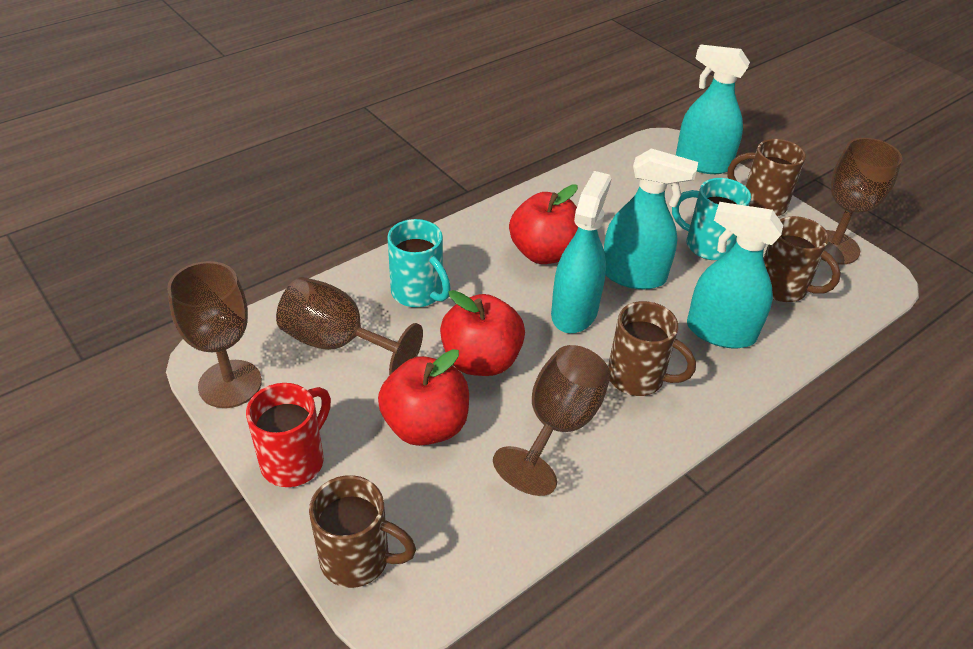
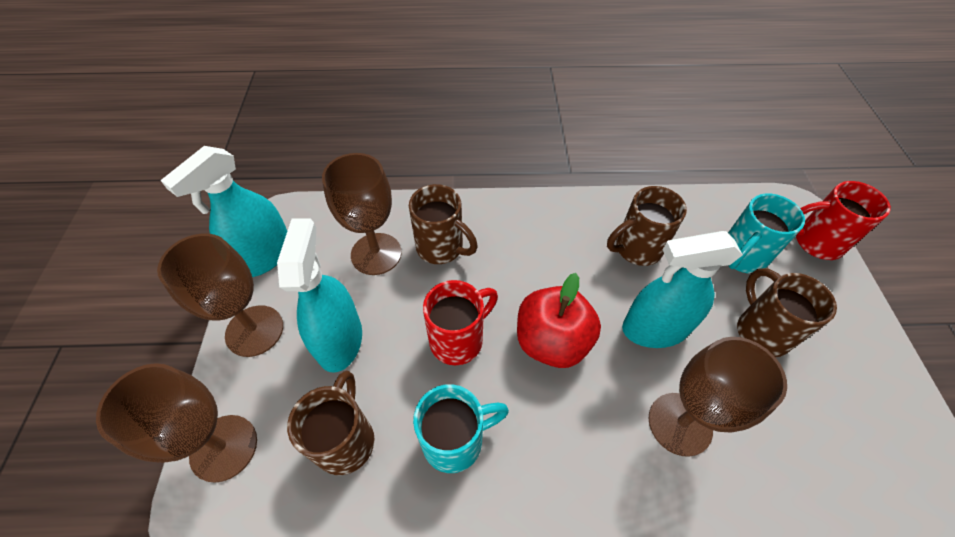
red apple: [378,349,469,446] [440,290,525,376] [509,184,578,264] = 3 -> [517,273,601,368] = 1
red mug: [246,383,331,487] = 1 -> [423,280,498,365] [796,181,891,260] = 2
turquoise spray bottle: [551,171,611,333] [604,148,698,289] [676,44,750,174] [687,202,783,348] = 4 -> [160,146,287,277] [277,218,362,373] [622,231,743,348] = 3

